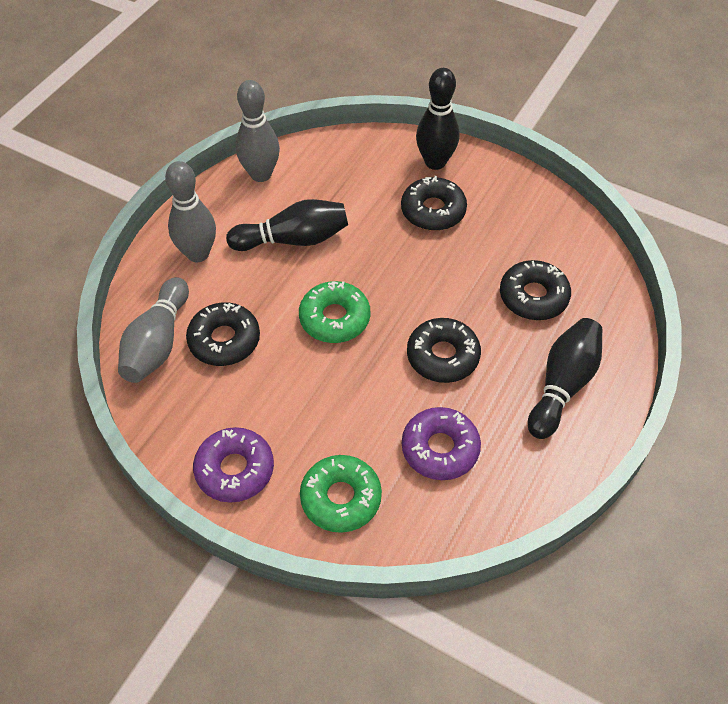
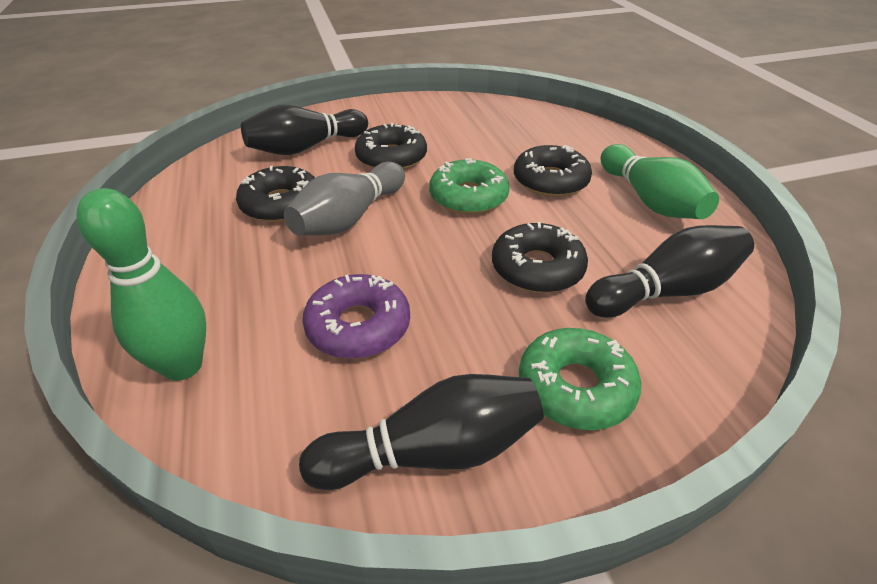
green bowling pin: none = 0 -> [76,188,206,381] [601,144,719,219] = 2
grey bowling pin: [118,277,189,383] [165,161,216,262] [236,80,280,182] = 3 -> [284,162,405,235] = 1
purple donut: [193,427,274,503] [402,407,481,480] = 2 -> [302,274,410,359] = 1

